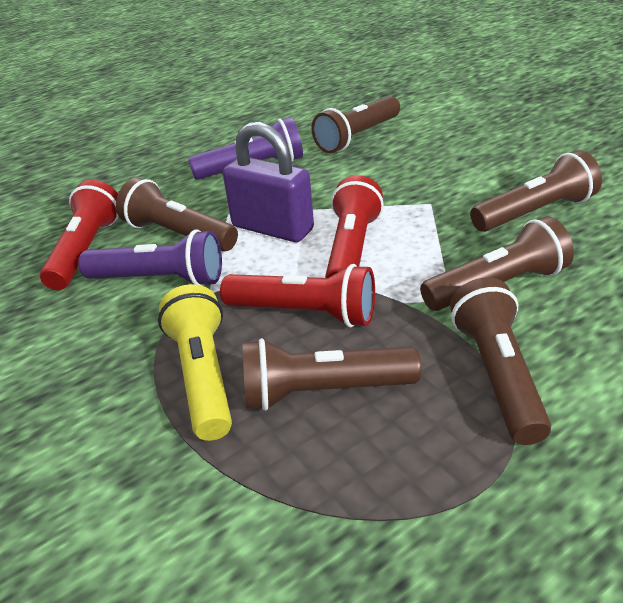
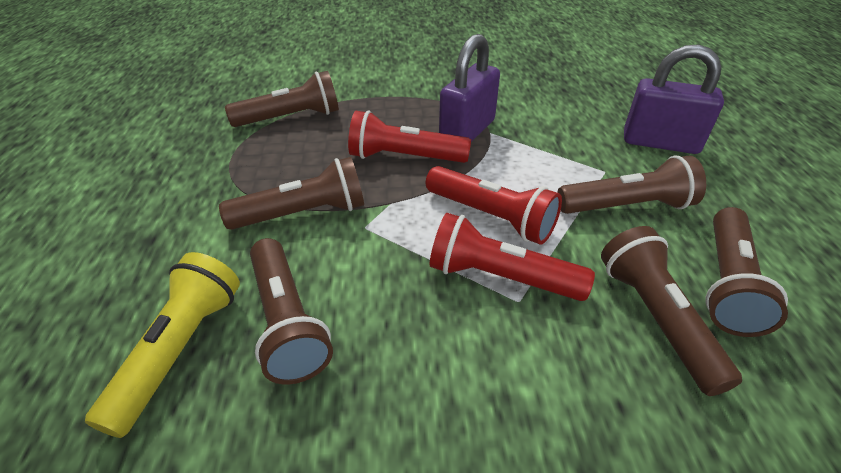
purple flashlight: [78,230,222,286] [188,117,303,180] = 2 -> none = 0
purple padlock: [223,122,314,242] = 1 -> [439,34,500,142] [624,44,724,154] = 2

